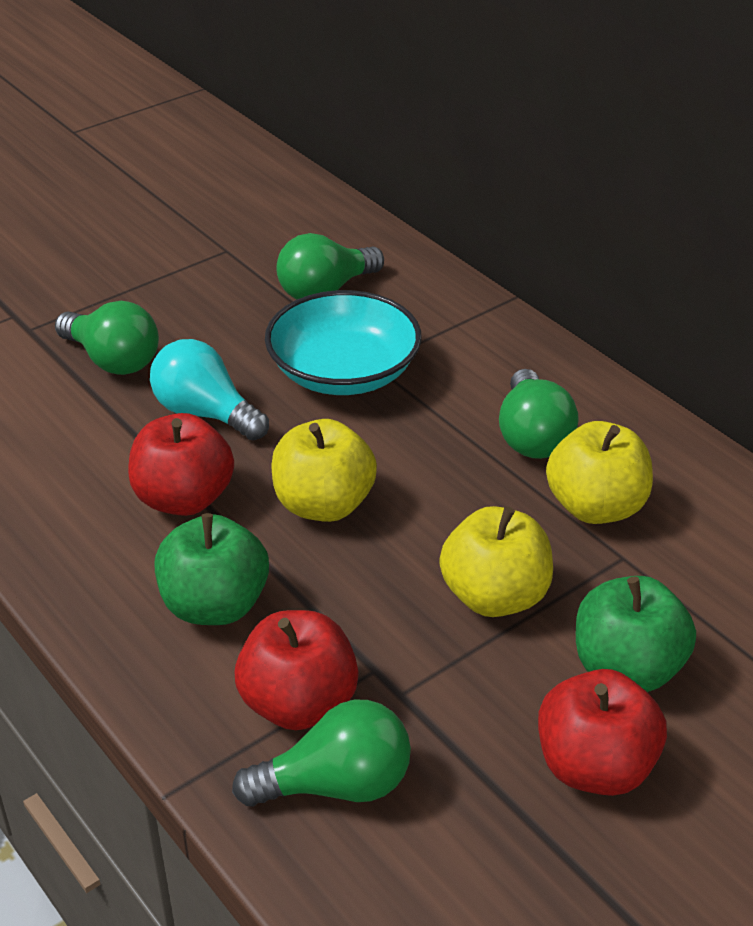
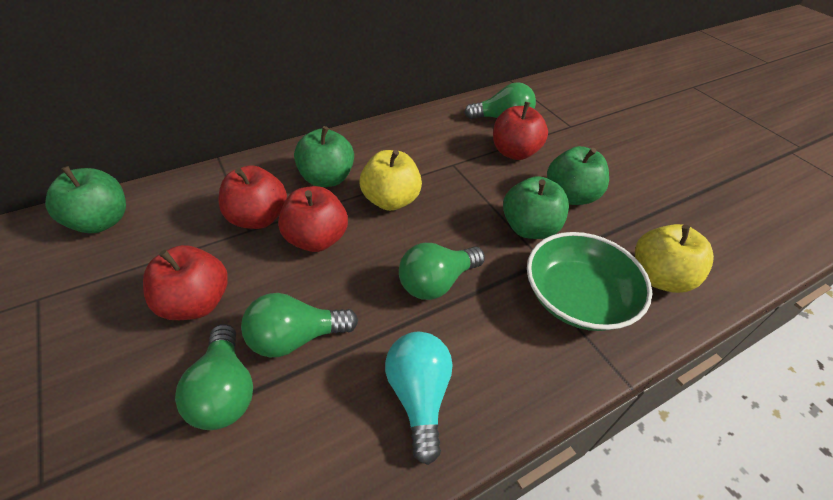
green apple: [155,513,269,625] [576,576,696,692] = 2 -> [45,166,126,233] [294,126,354,187] [503,176,569,239] [547,146,609,205] = 4
green bowl: none = 0 -> [527,232,652,331] = 1
red apple: [128,413,234,516] [235,610,359,730] [538,669,667,796] = 3 -> [143,245,228,320] [219,165,287,229] [278,186,348,252] [493,102,548,160] = 4
turquoise bowl: [265,290,422,395] = 1 -> none = 0
yellow apple: [271,419,377,522] [439,506,553,617] [546,421,653,524] = 3 -> [360,150,422,211] [635,224,714,293] = 2

